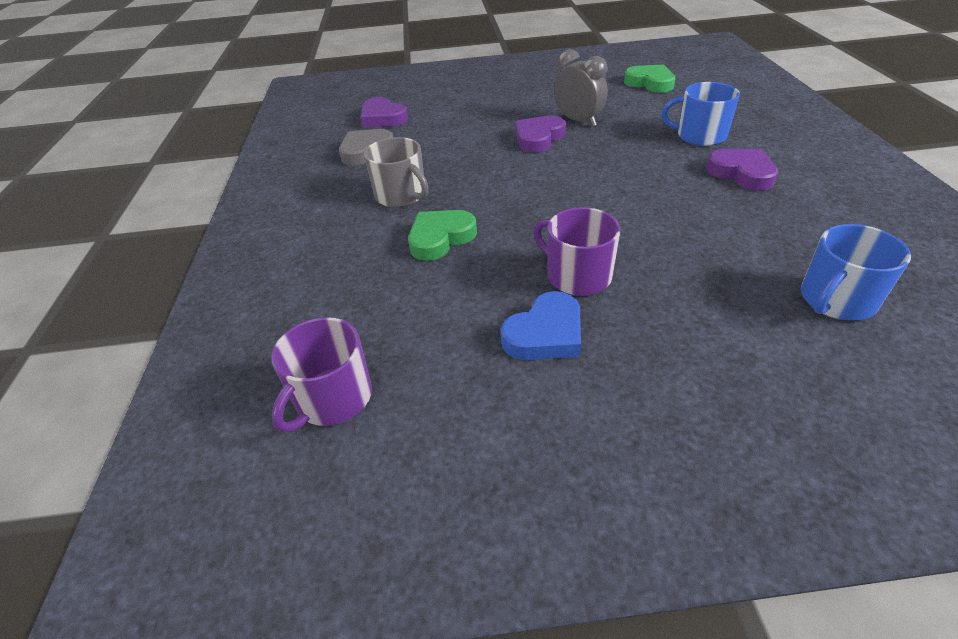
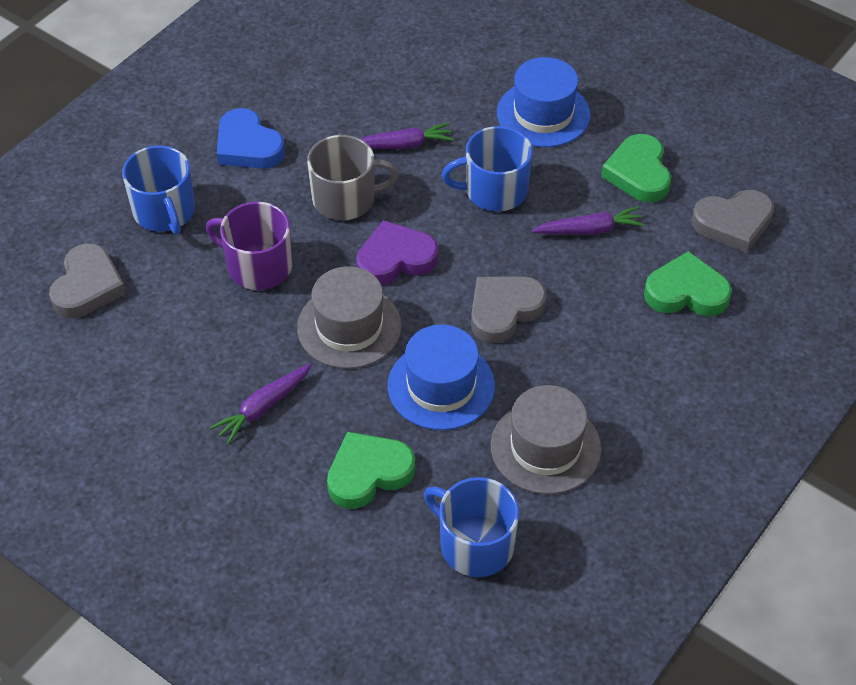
blue hat: none = 0 -> [388,325,495,430] [497,57,590,147] = 2
blue mug: [661,82,740,146] [801,224,911,320] = 2 -> [122,146,195,235] [424,477,519,577] [441,126,533,211] = 3
green heart: [408,210,477,261] [624,64,675,93] = 2 -> [327,432,415,509] [601,134,671,203] [644,251,732,316] = 3
grey clock: [554,49,608,126] = 1 -> none = 0
grey hat: none = 0 -> [297,266,402,369] [491,385,601,494] = 2
grey heart: [339,129,393,165] = 1 -> [49,243,126,318] [471,276,547,344] [691,190,774,253] = 3
purple carrot: none = 0 -> [210,363,312,445] [360,123,454,149] [531,206,645,235] = 3
purple heart: [361,97,408,127] [515,115,566,153] [706,149,778,191] = 3 -> [356,220,438,285] = 1
purple mug: [271,317,372,433] [533,207,620,296] = 2 -> [206,202,292,290] = 1

